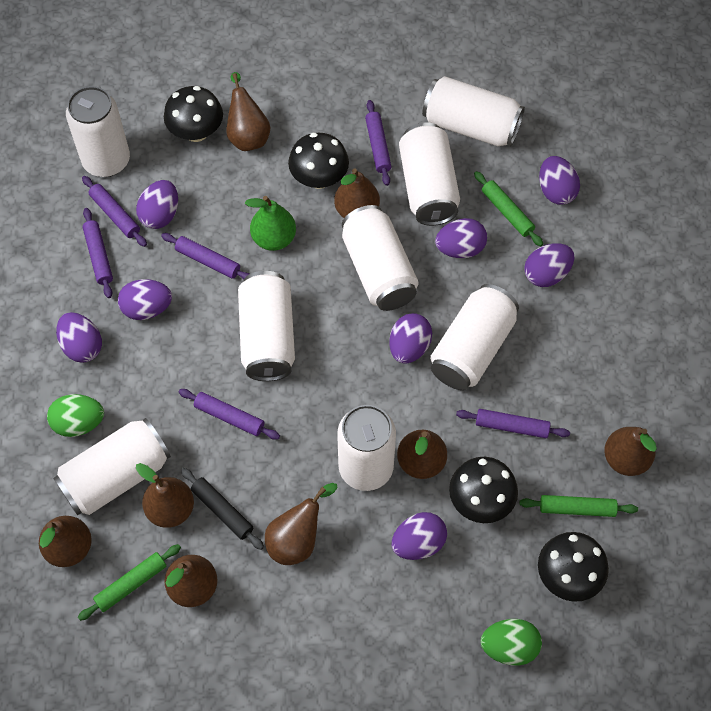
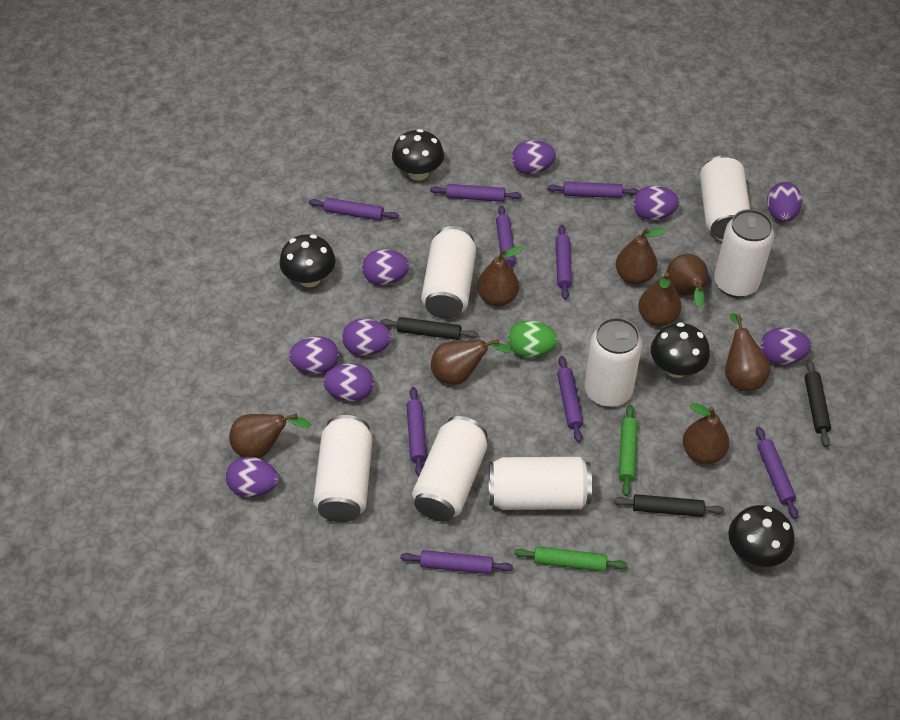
black rolling pin: [181,468,264,550] = 1 -> [380,317,479,340] [614,494,724,517] [805,359,831,447] = 3
green egg: [47,394,104,437] [481,619,542,665] = 2 -> [508,321,558,358] = 1
green pear: [245,196,296,251] = 1 -> none = 0
green rolling pin: [78,544,181,621] [474,171,543,246] [519,495,638,517] = 3 -> [514,546,627,572] [619,405,638,496] = 2
purple egg: [56,312,102,363] [118,279,172,320] [136,180,178,229] [389,313,432,364] [392,512,447,560] [435,218,487,258] [524,243,574,287] [539,156,580,205] = 8 -> [226,457,279,497] [289,336,339,374] [323,363,374,401] [342,319,392,356] [362,249,410,285] [512,140,556,174] [633,186,679,220] [760,327,811,365] [767,182,802,222] = 9
purple rolling pin: [82,176,147,247] [83,208,113,298] [161,233,249,279] [178,389,280,439] [365,100,391,186] [456,409,570,438] = 6 -> [309,198,399,221] [400,550,513,574] [407,387,427,477] [430,184,522,202] [496,205,516,272] [547,182,639,198] [555,225,572,300] [557,356,583,442] [756,427,798,519] = 9
white can: [53,418,171,515] [66,86,130,177] [238,271,295,381] [337,405,396,491] [342,205,419,311] [399,122,460,226] [422,76,525,146] [430,284,519,390] = 8 -> [313,415,372,522] [412,416,487,521] [421,226,476,319] [489,457,592,510] [585,318,642,407] [700,156,750,242] [714,209,774,297] = 7

